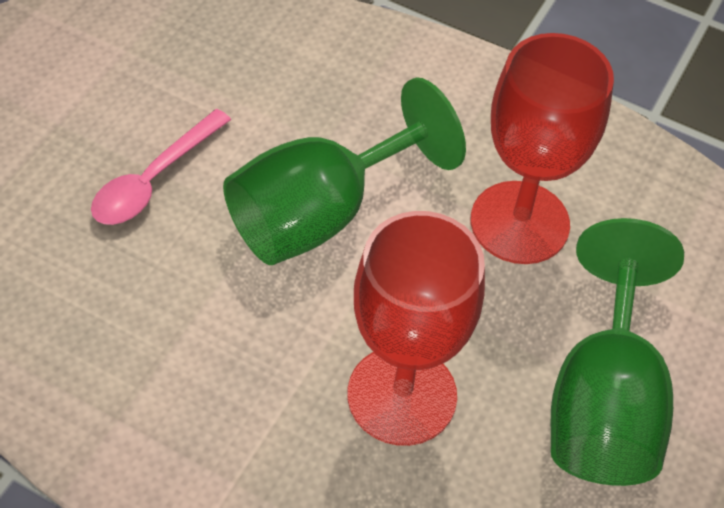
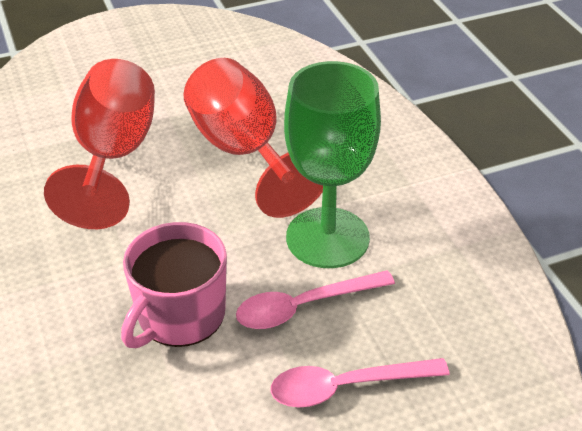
green goblet: [223,77,466,265] [551,218,684,486] = 2 -> [284,61,381,268] = 1
pink mug: none = 0 -> [121,222,227,348] = 1
pink spoon: [91,109,231,225] = 1 -> [236,270,395,329] [271,358,450,407] = 2

